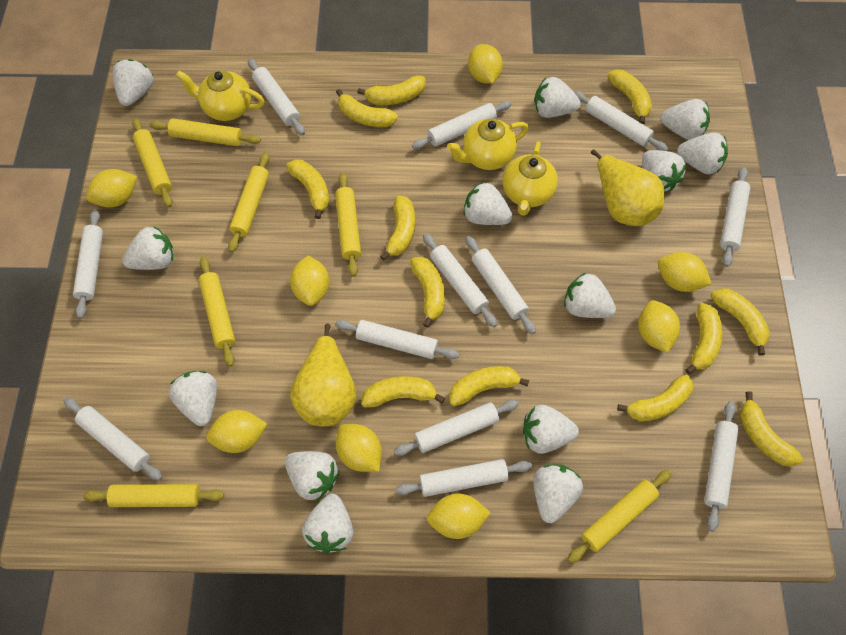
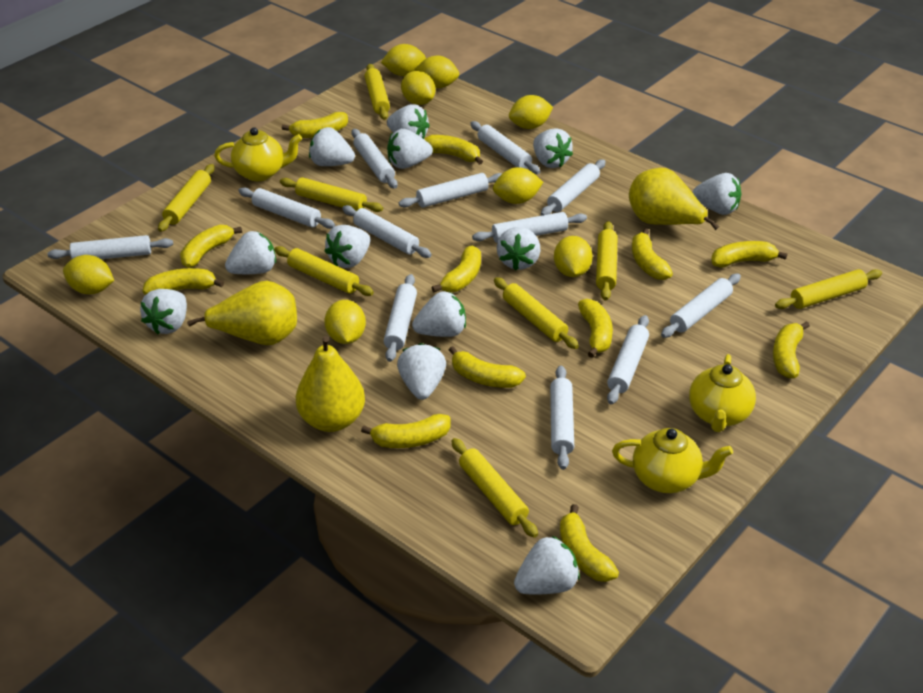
white strawberry: [112,59,153,106] [122,226,173,270] [169,371,217,426] [285,451,339,502] [302,494,353,553] [463,182,513,225] [523,405,579,454] [533,464,583,523] [534,77,581,118] [564,273,616,318] [642,150,686,192] [661,99,710,140] [677,132,728,174] = 13 -> [140,289,187,334] [225,231,276,274] [309,127,355,166] [325,225,370,268] [387,104,430,139] [387,129,433,169] [397,343,446,400] [412,291,466,337] [497,227,541,270] [514,535,580,595] [533,128,573,168] [693,173,741,215] = 12
yellow pear: [290,323,356,427] [591,149,665,226] = 2 -> [187,281,297,345] [296,336,365,432] [629,168,719,230] = 3
yellow rolling pin: [83,484,224,507] [132,118,173,207] [150,118,261,146] [199,257,235,367] [228,152,270,252] [335,173,361,277] [568,470,672,563] = 7 -> [158,164,215,232] [274,246,374,296] [280,177,383,212] [365,64,390,120] [451,438,538,538] [494,277,579,349] [596,221,618,301] [775,269,882,309] = 8

